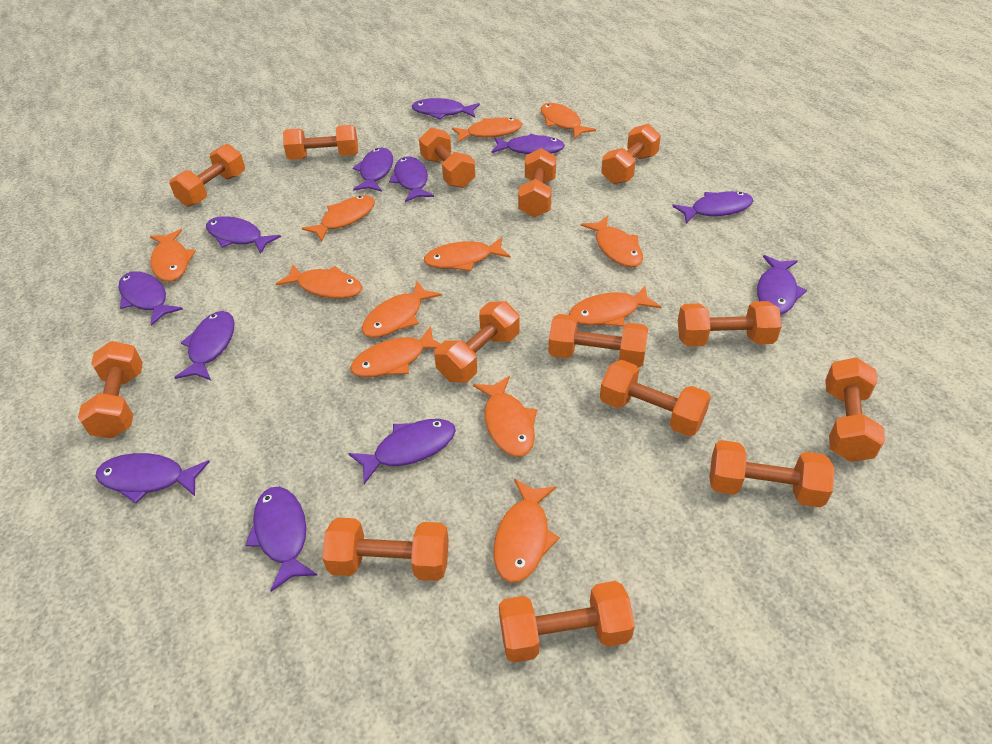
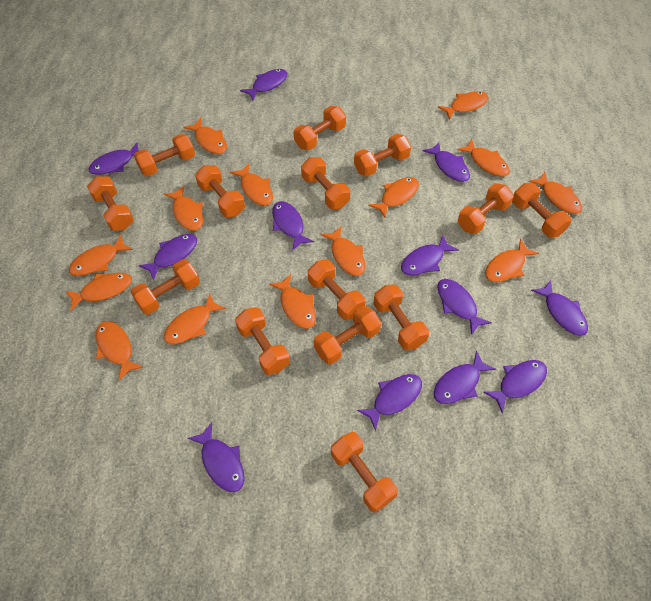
orange fish: [150,229,196,282] [276,264,362,299] [302,195,375,242] [350,326,441,377] [362,281,442,338] [424,237,510,271] [452,118,522,142] [473,376,537,456] [494,479,560,583] [541,103,596,139] [569,286,661,327] [581,216,643,267] = 12 -> [65,273,132,311] [69,235,133,276] [95,321,143,381] [164,186,203,231] [164,294,226,344] [184,118,227,154] [230,163,273,206] [269,274,316,329] [321,226,365,276] [368,177,419,218] [438,91,489,120] [457,139,510,176] [485,239,539,282] [529,172,582,214] = 14

